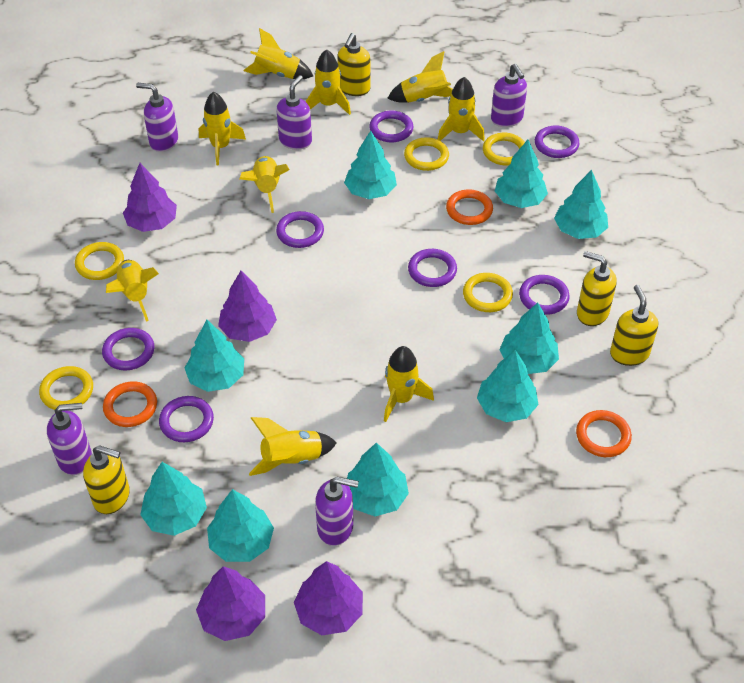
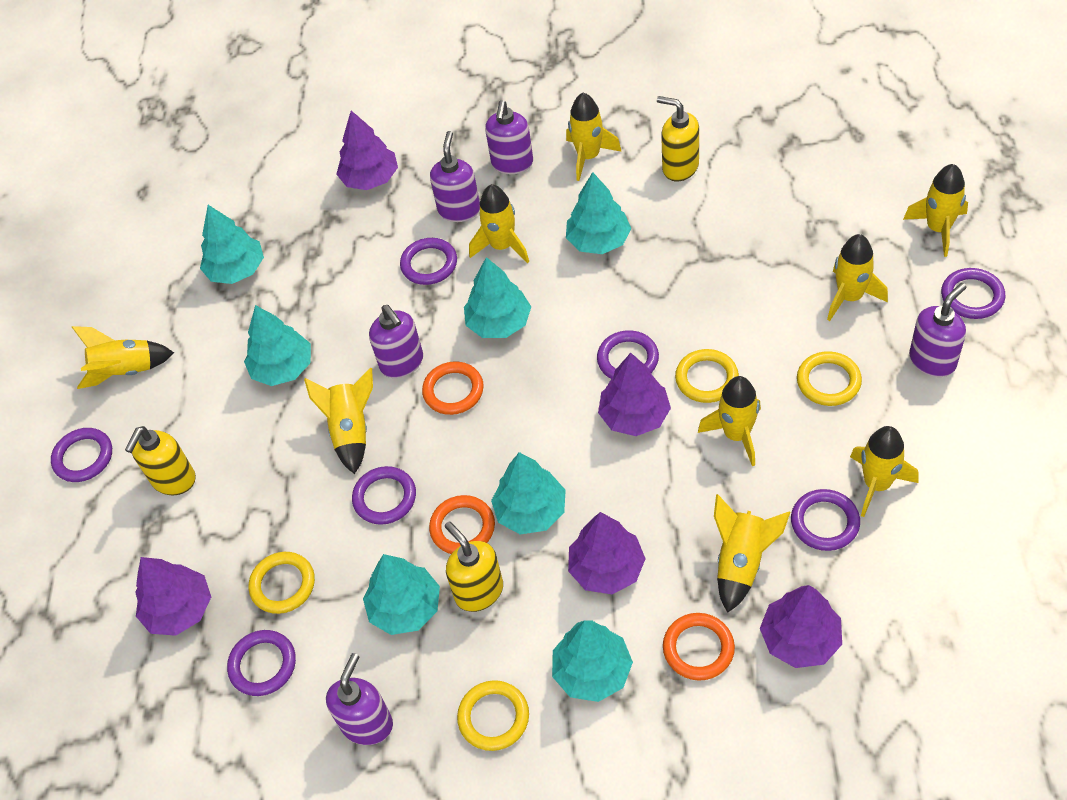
purple tree: [123,163,177,232] [196,566,265,641] [218,271,277,342] [294,561,363,635] = 4 -> [135,557,211,636] [336,111,398,190] [568,512,646,594] [598,353,671,436] [760,585,842,668] = 5
turquoise tree: [140,462,207,536] [185,320,244,392] [207,489,274,562] [344,131,397,199] [347,442,409,516] [477,350,539,422] [495,140,548,208] [500,303,559,374] [554,170,608,239] = 9 -> [200,205,264,284] [244,305,311,386] [363,554,440,635] [464,257,531,338] [491,452,566,534] [552,620,633,702] [566,172,631,254] = 7
yellow ring: [39,366,93,410] [75,242,124,280] [404,137,449,171] [463,273,513,312] [483,133,525,165] = 5 -> [249,552,315,614] [457,680,529,751] [675,349,739,403] [797,351,862,406] = 4
yellow soap dispenser: [83,445,130,514] [337,33,370,96] [577,251,617,326] [610,285,658,366] = 4 -> [125,426,196,495] [445,522,503,612] [657,96,699,182] = 3

